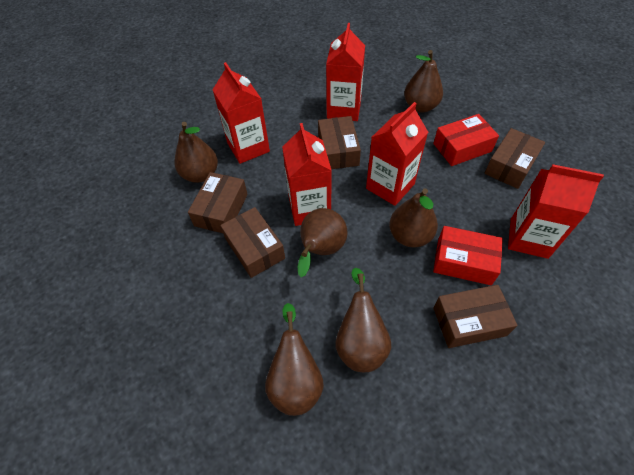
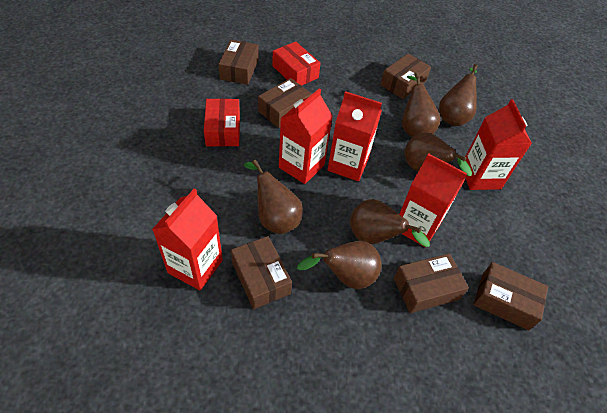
brown box: [188,172,248,233] [220,207,285,278] [318,116,361,169] [433,285,518,348] [484,128,545,189] = 5 -> [218,40,259,85] [231,236,292,309] [258,78,312,128] [380,53,431,99] [394,253,469,313] [473,262,548,330] = 6

